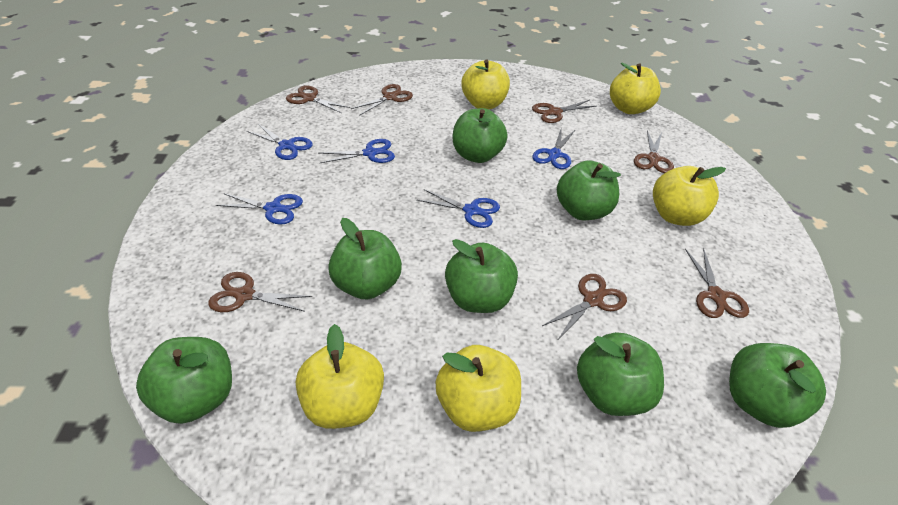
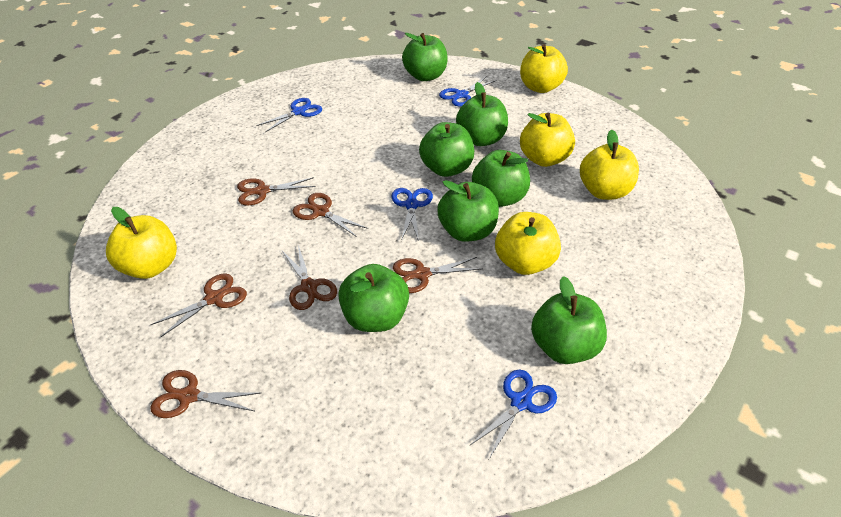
blue scissors: [216,193,303,225] [247,124,313,160] [320,139,395,163] [417,189,500,228] [532,130,575,169] = 5 -> [256,98,322,132] [391,188,433,241] [439,77,496,107] [470,370,557,459] = 4
brown scissors: [208,272,312,312] [286,85,350,113] [351,84,413,116] [532,100,597,123] [542,274,627,339] [634,130,674,173] [685,248,749,318] = 7 -> [150,370,261,418] [151,274,247,337] [237,177,316,206] [281,245,337,310] [293,193,368,237] [393,257,483,293] = 6

